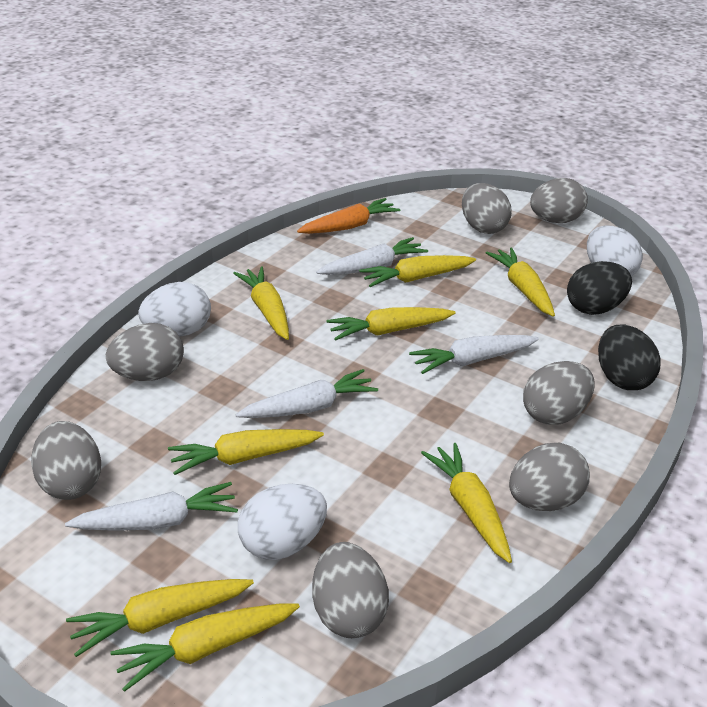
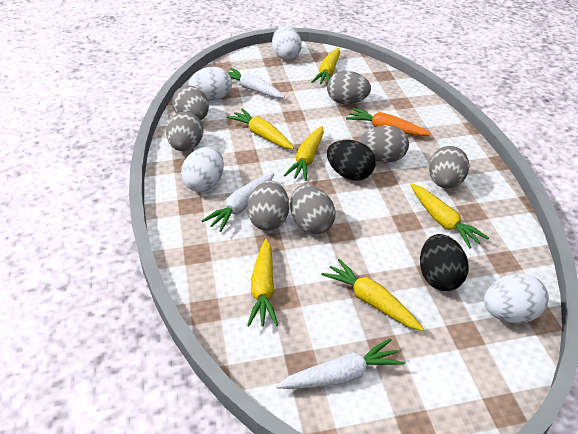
white carrot: [65,482,238,531] [235,369,378,418] [316,237,428,275] [409,335,539,374] = 4 -> [201,173,274,232] [228,68,285,98] [276,338,405,389] = 3
white egg: [138,282,211,337] [238,484,327,560] [587,225,643,276] = 3 -> [181,147,224,192] [188,67,232,100] [272,26,302,60] [484,273,549,323] = 4
yellow carrot: [66,579,254,657] [110,603,300,692] [168,429,324,475] [233,266,289,340] [327,307,455,341] [359,255,476,287] [421,443,512,563] [486,247,555,317] = 8 -> [227,109,294,149] [247,238,278,326] [284,126,324,181] [311,48,340,84] [321,259,424,331] [411,184,489,249] = 6

